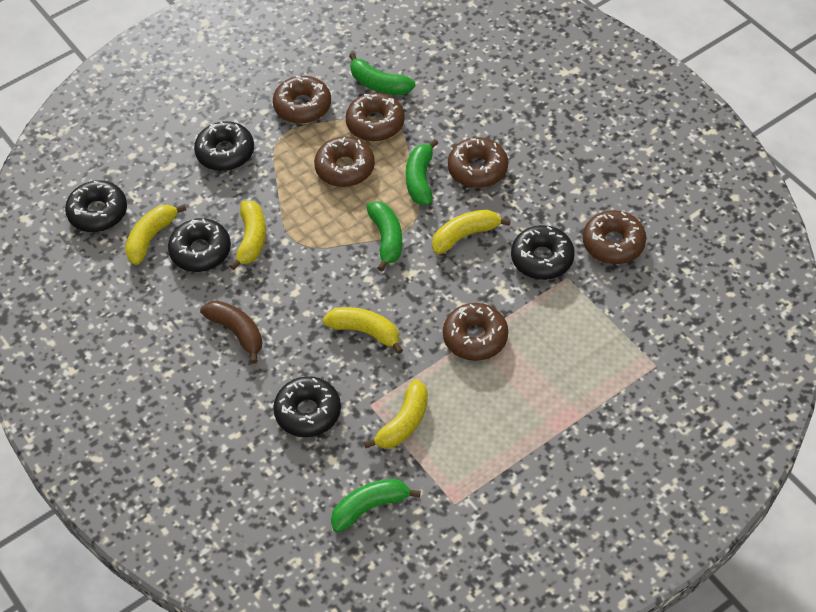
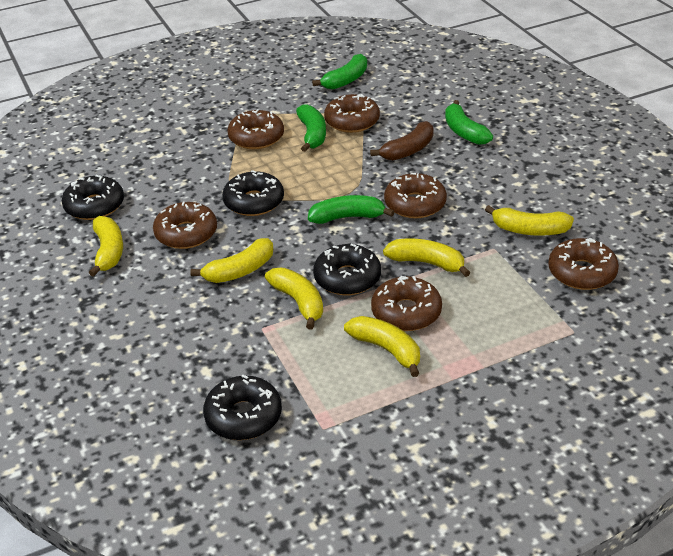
black donut: [65,180,127,232] [168,218,231,272] [194,121,254,171] [273,376,341,437] [511,225,575,280] = 5 -> [62,175,124,220] [203,375,282,440] [222,170,284,216] [313,244,381,295] = 4
yellow banana: [125,204,186,265] [230,201,266,270] [323,307,403,354] [364,379,428,448] [432,210,511,254] = 5 -> [89,216,123,277] [190,238,273,283] [265,268,323,329] [344,316,420,377] [383,239,471,277] [485,205,574,236] = 6

